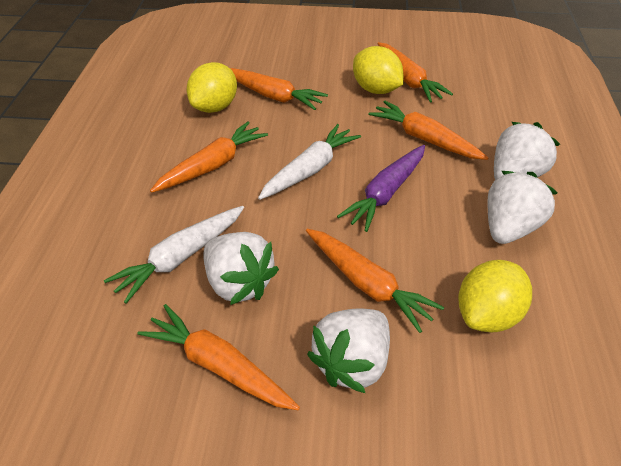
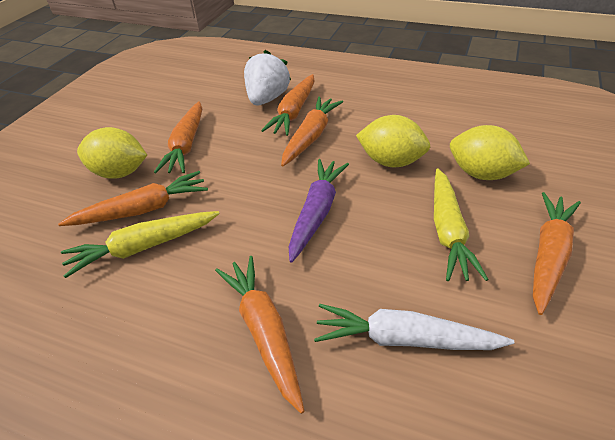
white carrot: [104,206,244,303] [258,124,361,200] = 2 -> [314,304,514,350] = 1
white strawberry: [203,232,279,305] [307,309,390,393] [488,171,558,244] [494,122,560,180] = 4 -> [244,50,291,105] = 1
yellow carrot: none = 0 -> [61,211,220,278] [434,168,489,281] = 2

